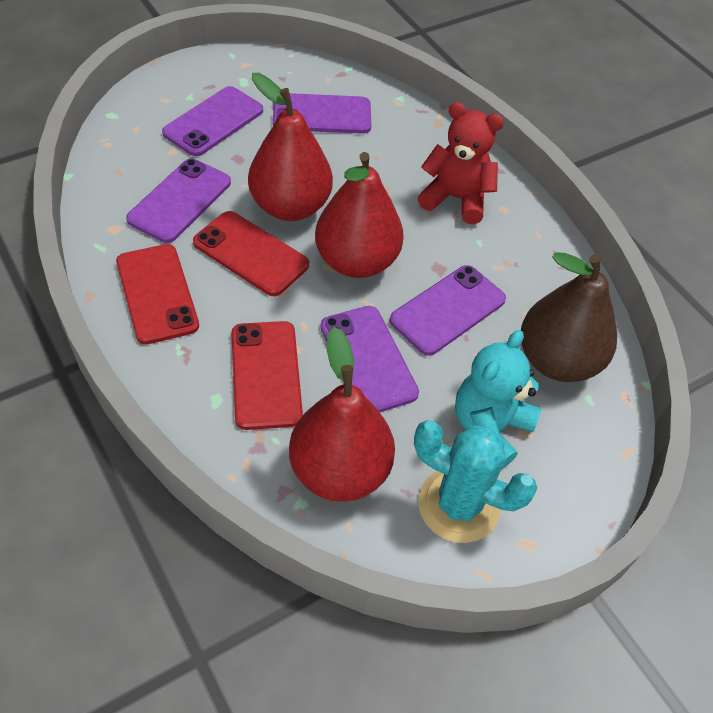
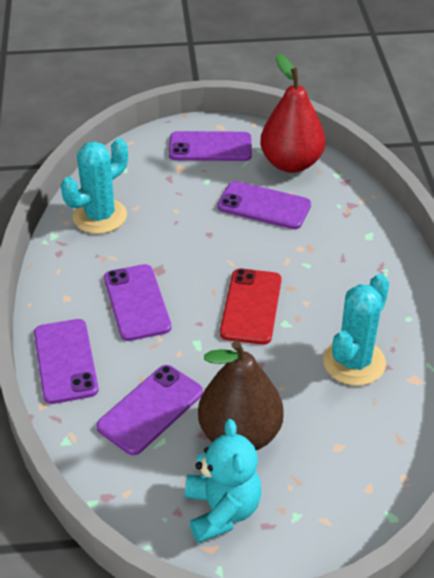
red pear: [248,73,333,221] [289,327,395,502] [315,152,404,278] = 3 -> [260,54,325,173] = 1
red phone: [116,244,199,345] [193,211,309,296] [231,321,303,430] = 3 -> [220,269,281,345] = 1
red teddy bear: [418,102,504,224] = 1 -> none = 0
turquoise cactus: [414,420,537,543] = 1 -> [61,138,128,234] [323,274,389,386] = 2

